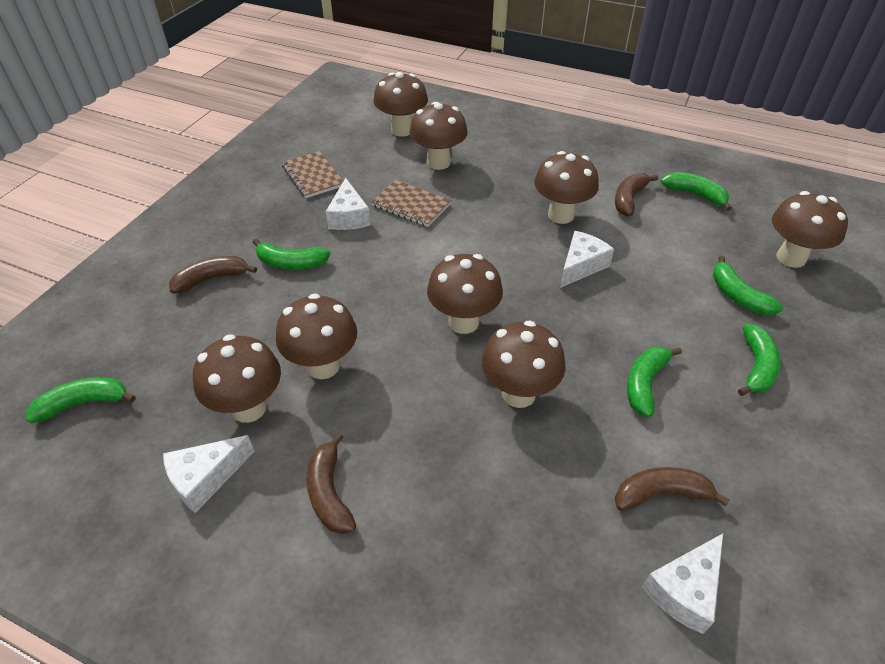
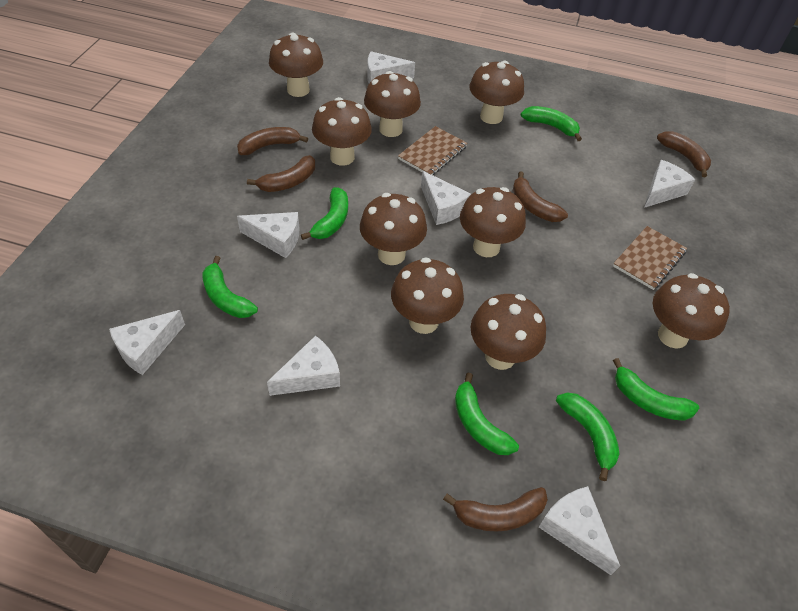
brown banana: [169,256,257,294] [306,432,356,534] [615,173,658,216] [615,467,730,511] = 4 -> [237,127,308,155] [247,155,315,192] [443,487,548,532] [513,171,568,222] [657,131,711,177] = 5
brown mushroom: [193,334,281,423] [276,294,357,379] [373,72,428,137] [409,102,468,170] [427,254,503,334] [481,321,566,408] [534,151,599,224] [772,191,848,268] = 8 -> [269,33,323,97] [312,97,372,166] [360,193,427,265] [364,71,421,137] [391,257,464,334] [460,187,526,257] [469,61,524,124] [471,294,546,370] [653,273,730,349] = 9
white cheese: [163,435,255,513] [326,178,371,230] [560,231,614,288] [642,534,723,634] = 4 -> [109,310,185,375] [237,212,299,258] [267,335,340,396] [367,51,415,83] [421,171,471,225] [539,486,620,575] [644,160,695,208] = 7

